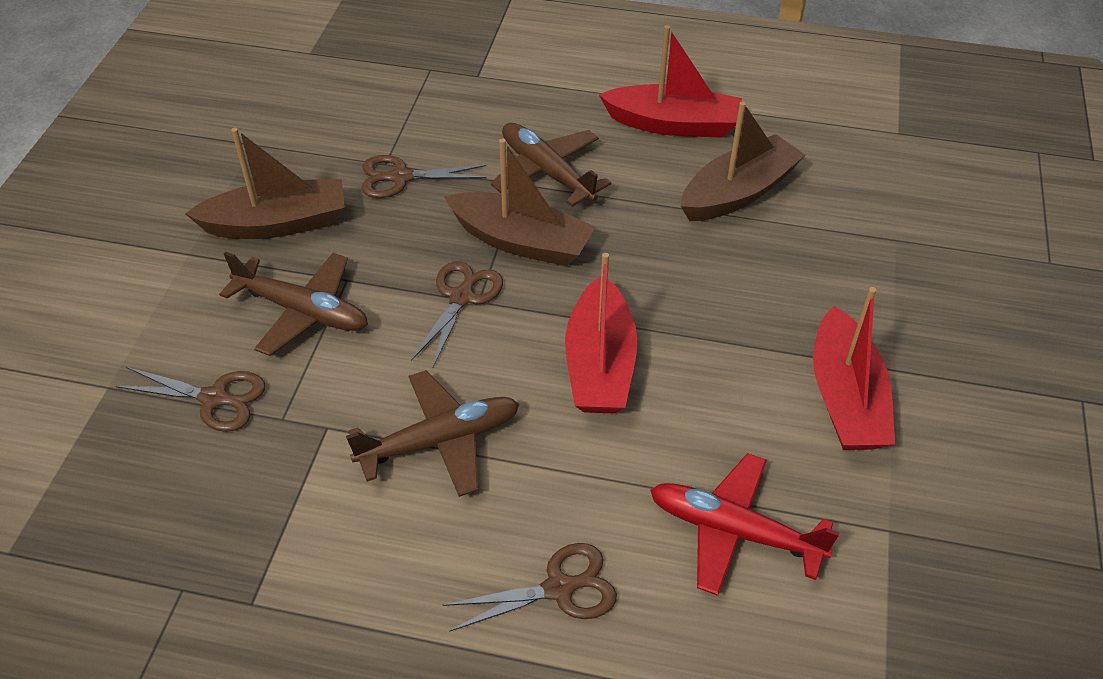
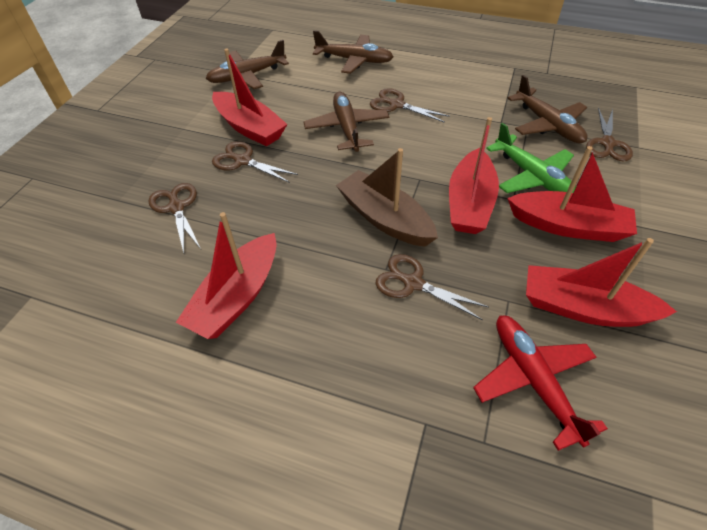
brown boat: [185,128,345,239] [444,139,595,266] [681,102,805,221] = 3 -> [336,148,438,247] = 1
brown plane: [219,252,368,356] [346,370,519,497] [491,123,612,207] = 3 -> [206,40,289,89] [303,92,389,152] [313,30,394,74] [507,75,587,143] = 4
brown scissors: [115,367,265,432] [361,155,487,198] [411,261,503,367] [442,543,617,632] = 4 -> [148,183,201,253] [212,141,298,183] [370,88,450,123] [375,254,489,321] [586,107,633,162] = 5
green plane: none = 0 -> [486,123,576,193] = 1
red boat: [565,253,637,413] [599,25,742,138] [813,287,895,450] = 3 -> [176,212,277,339] [212,48,287,147] [449,117,499,234] [507,146,637,242] [526,238,677,327] = 5

